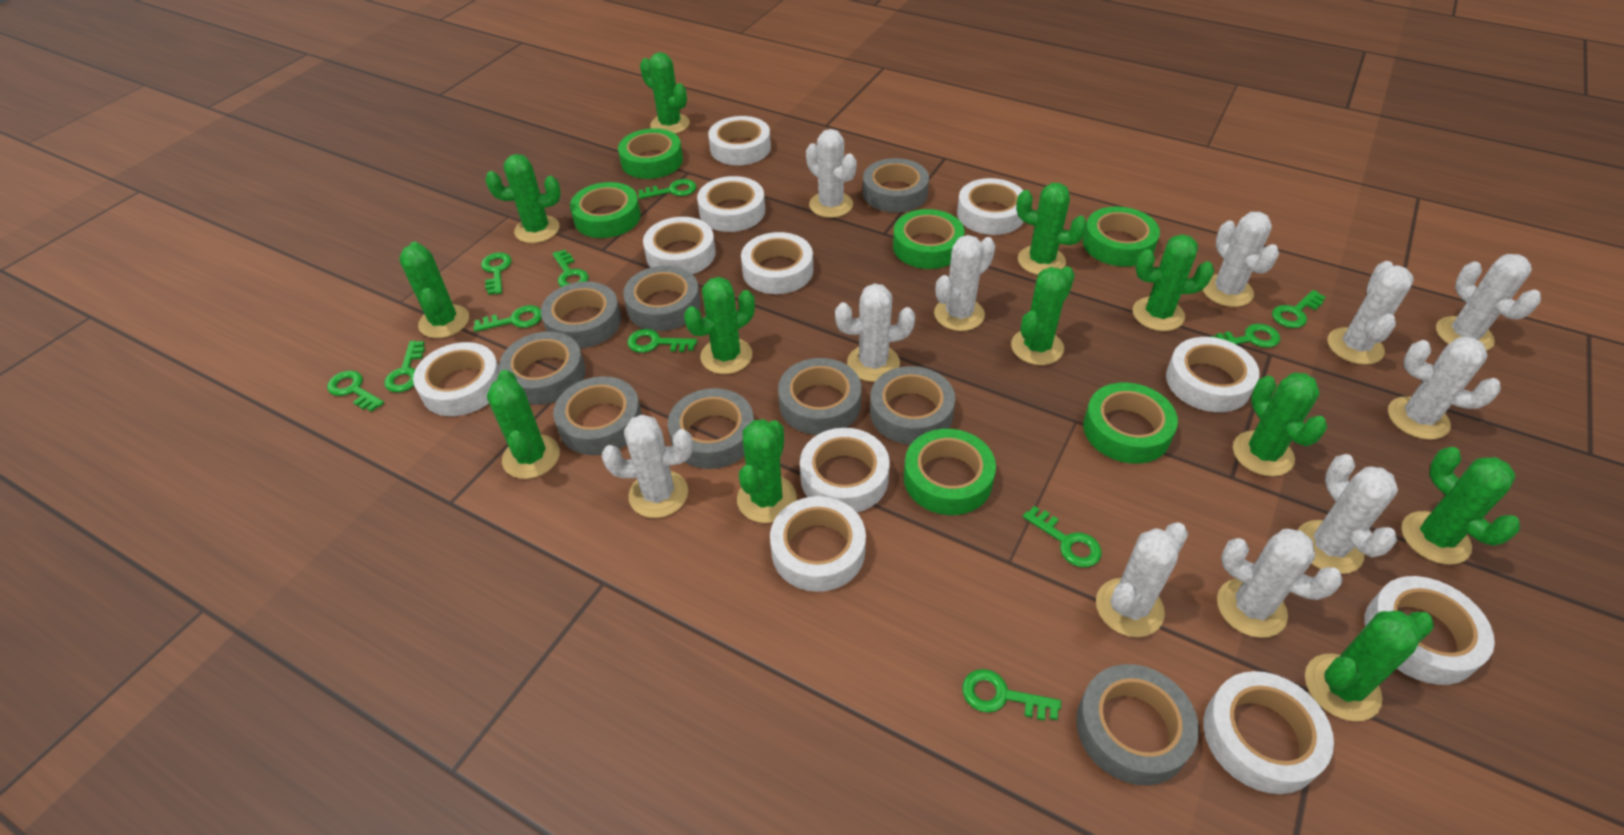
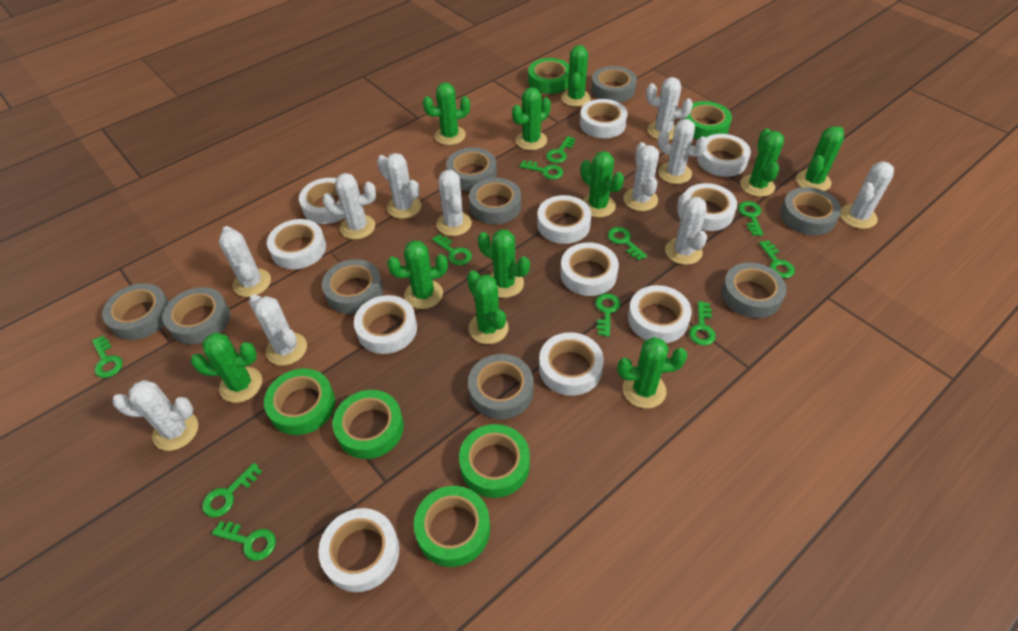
green cactus: [399,242,469,338] [485,154,561,243] [487,370,560,479] [640,52,690,134] [684,277,755,374] [737,419,797,523] [1011,266,1075,365] [1016,183,1087,275] [1133,234,1214,331] [1233,373,1327,477] [1305,611,1434,721] [1401,447,1520,565] = 12 -> [191,333,262,403] [387,240,448,309] [423,83,470,145] [467,270,509,344] [478,229,530,298] [512,87,551,150] [561,45,591,107] [581,151,624,218] [617,337,687,409] [740,128,784,197] [796,126,844,191] = 11

